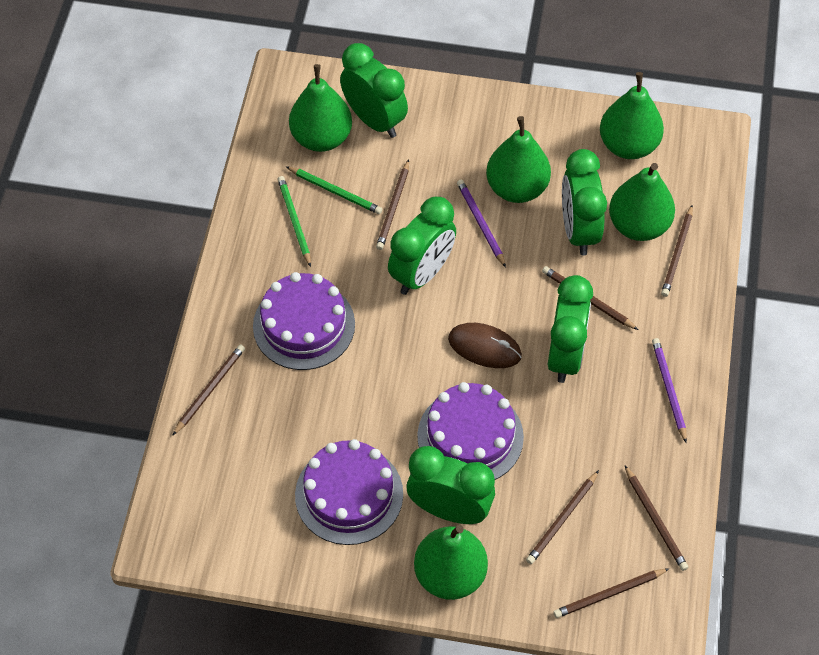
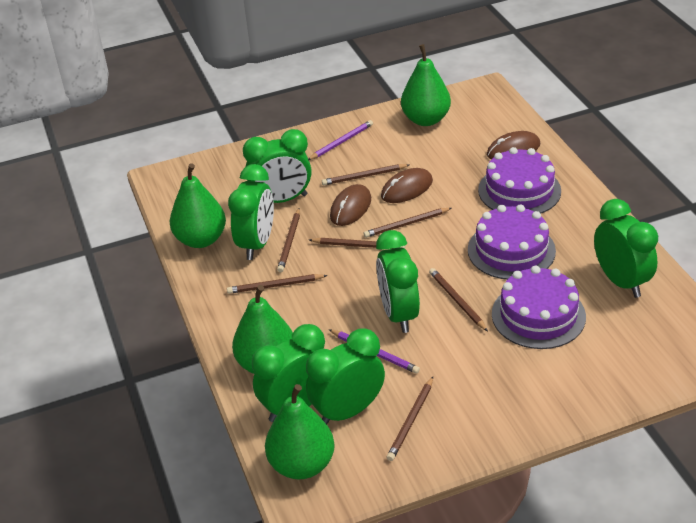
brown mouse: [448,323,522,368] = 1 -> [330,184,371,226] [381,168,433,203] [487,131,540,159] = 3
green clock: [340,43,408,138] [388,197,456,295] [407,446,495,524] [548,275,593,383] [562,149,607,255] = 5 -> [228,164,274,260] [243,129,312,203] [252,324,325,422] [306,329,385,424] [376,230,420,333] [594,199,658,298] = 6
green pear: [289,64,352,152] [414,525,488,600] [486,116,551,203] [600,72,664,159] [609,163,675,241] = 5 -> [170,163,226,248] [232,285,293,374] [265,384,334,479] [401,44,451,126] = 4
green pencil: [277,176,311,267] [286,166,382,214] = 2 -> none = 0

